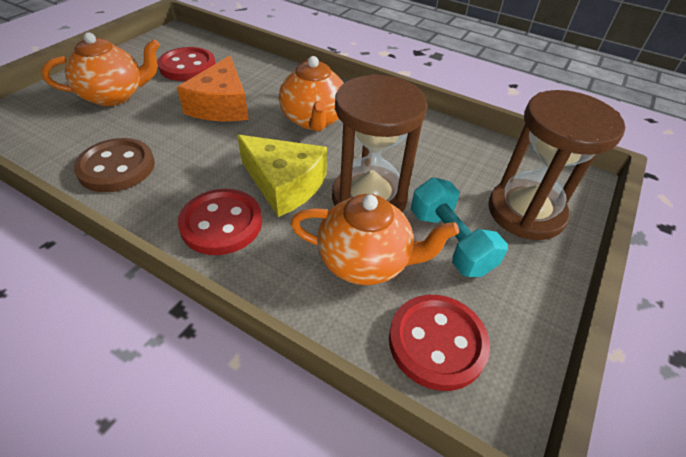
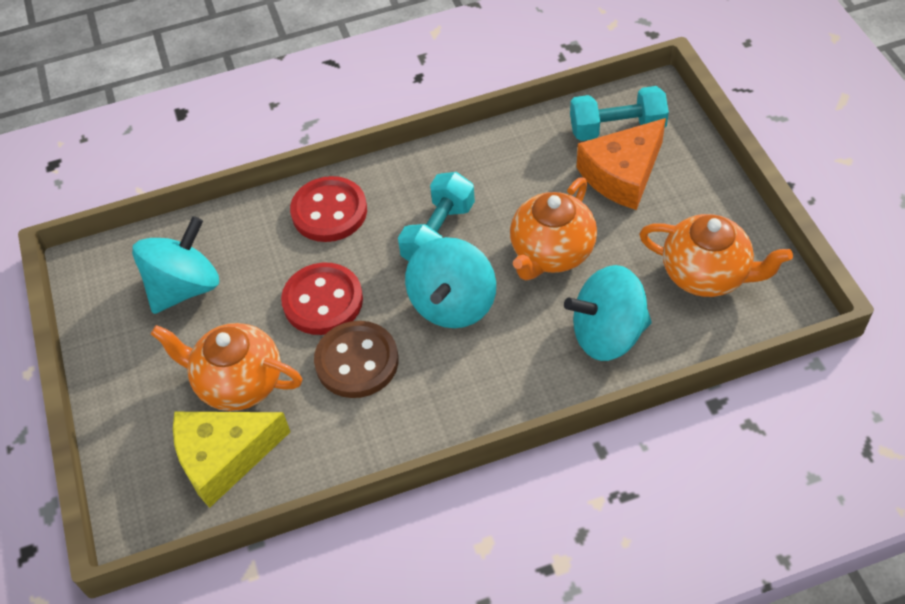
brown hourglass: [332,74,428,212] [488,90,625,240] = 2 -> none = 0
red button: [157,47,216,81] [178,189,262,255] [389,295,490,391] = 3 -> [281,263,363,335] [290,176,367,242] = 2
turquoise dumbbell: [411,177,508,277] = 1 -> [398,172,475,261] [570,86,669,141] = 2
turquoise spinning top: none = 0 -> [132,216,219,314] [405,237,496,328] [564,265,652,361] = 3

